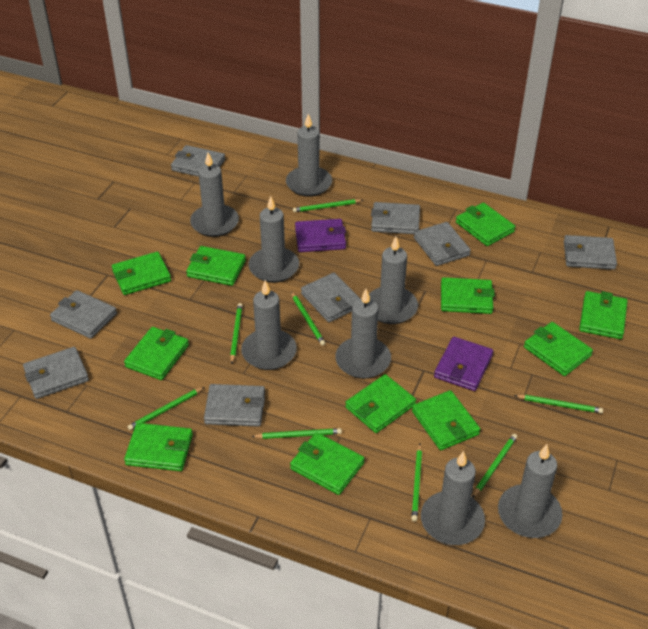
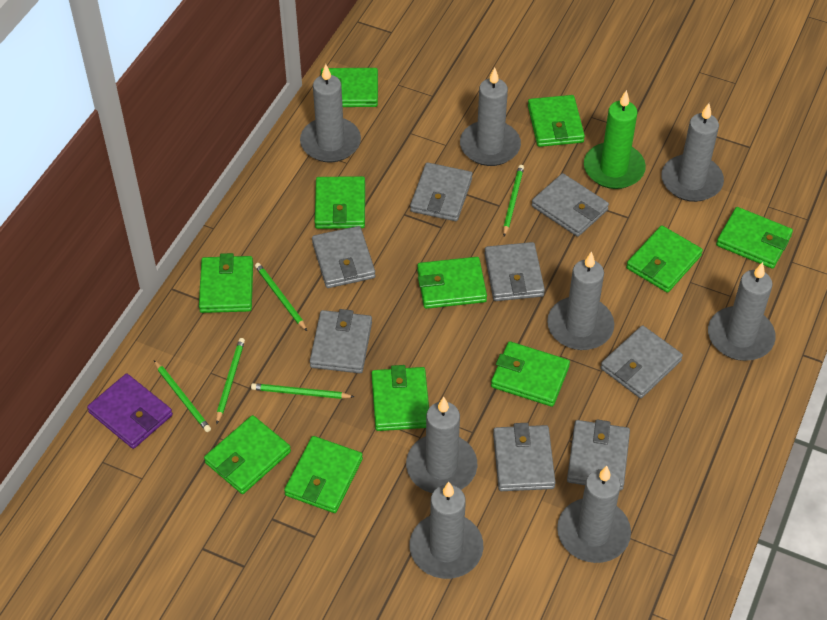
green candle: none = 0 -> [584,90,646,189] = 1
green pencil: [128,387,204,430] [230,303,243,364] [251,428,342,439] [291,291,325,346] [293,199,363,212] [411,444,422,521] [472,434,517,498] [514,395,603,414] = 8 -> [154,360,211,432] [216,338,245,424] [251,383,354,399] [255,263,307,331] [503,165,524,236] = 5
purple wallet: [295,219,346,252] [434,337,493,391] = 2 -> [87,374,173,449] = 1

